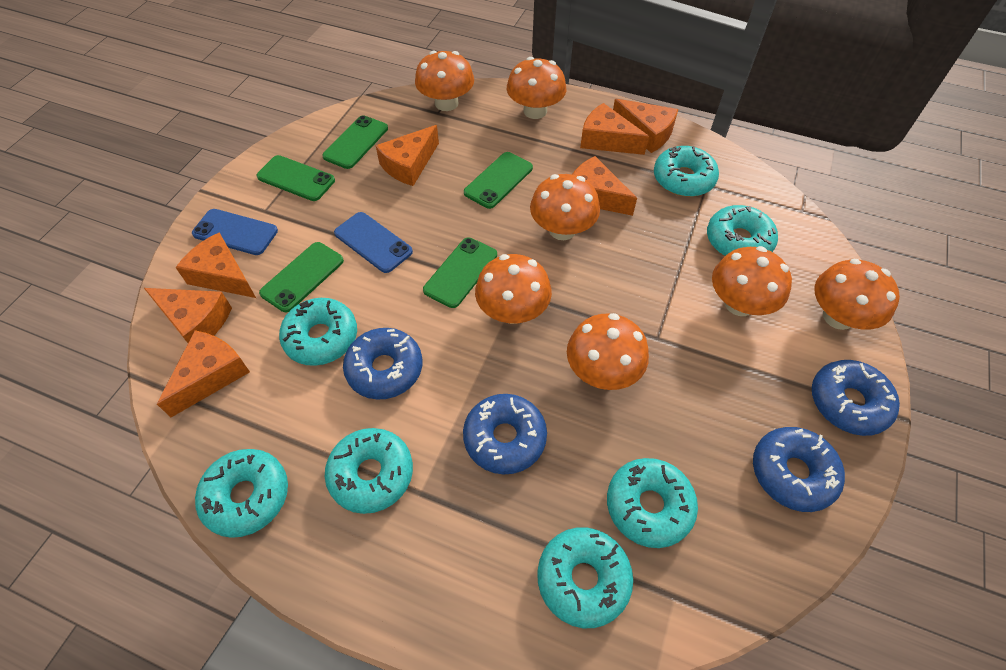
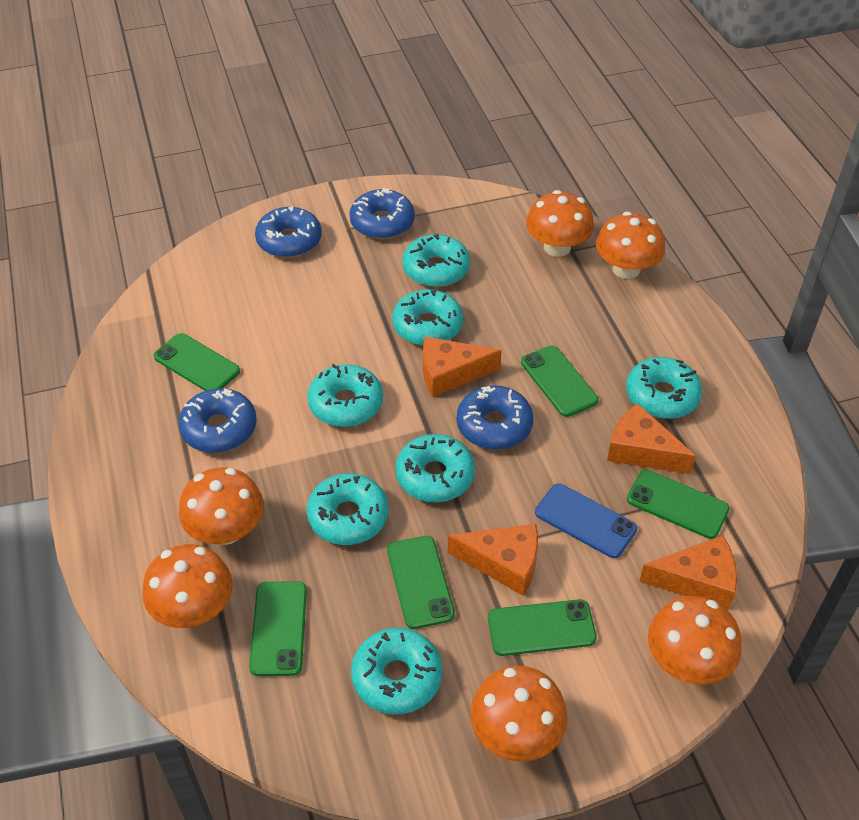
blue phone: [192,209,278,255] [334,212,413,273] = 2 -> [535,483,637,558] = 1
green phone: [256,155,335,201] [259,242,344,312] [322,115,388,169] [423,237,497,308] [464,152,533,209] = 5 -> [154,333,240,391] [249,581,307,676] [387,536,455,629] [488,599,597,656] [521,346,598,417] [627,470,730,539] = 6
orange cheese: [144,288,232,343] [157,330,250,417] [175,232,256,298] [376,125,439,186] [572,156,637,216] [580,103,649,155] [613,99,679,153] = 7 -> [423,336,502,397] [448,524,538,596] [607,404,696,474] [639,535,737,609] = 4
orange mushroom: [415,50,474,111] [475,254,552,324] [507,57,566,119] [530,174,600,240] [567,313,649,390] [712,246,792,316] [814,259,900,330] = 7 -> [142,544,233,628] [179,467,264,545] [470,666,568,762] [526,190,594,257] [596,212,665,279] [648,596,742,685] = 6

